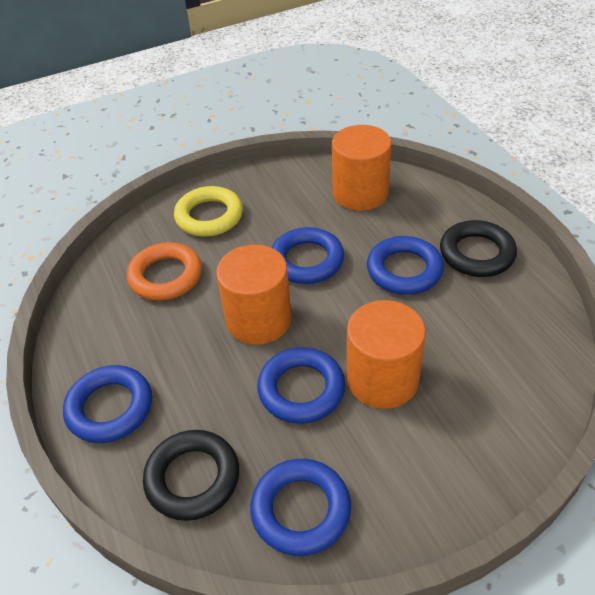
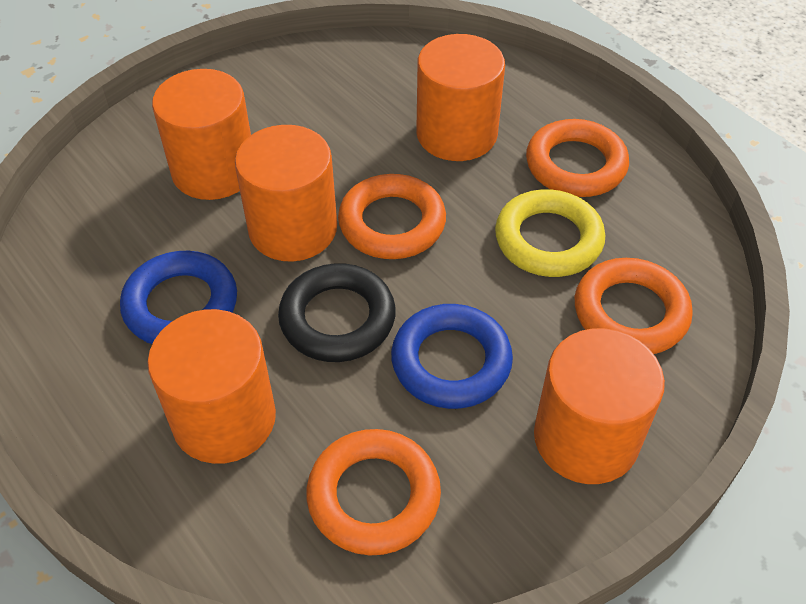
black ring: [143,430,239,521] [440,220,517,277] = 2 -> [278,263,396,362] = 1
blue ring: [63,365,152,443] [250,459,351,556] [257,347,345,424] [272,227,344,284] [367,236,444,295] = 5 -> [120,251,237,344] [391,304,513,409] = 2
orange cylinder: [216,244,291,345] [332,125,391,211] [347,300,426,409] = 3 -> [147,309,276,464] [152,69,251,200] [235,125,337,261] [416,34,505,161] [534,328,665,484] = 5
orange ring: [127,242,202,301] = 1 -> [306,429,441,555] [338,174,446,259] [526,119,629,197] [575,258,693,354] = 4

